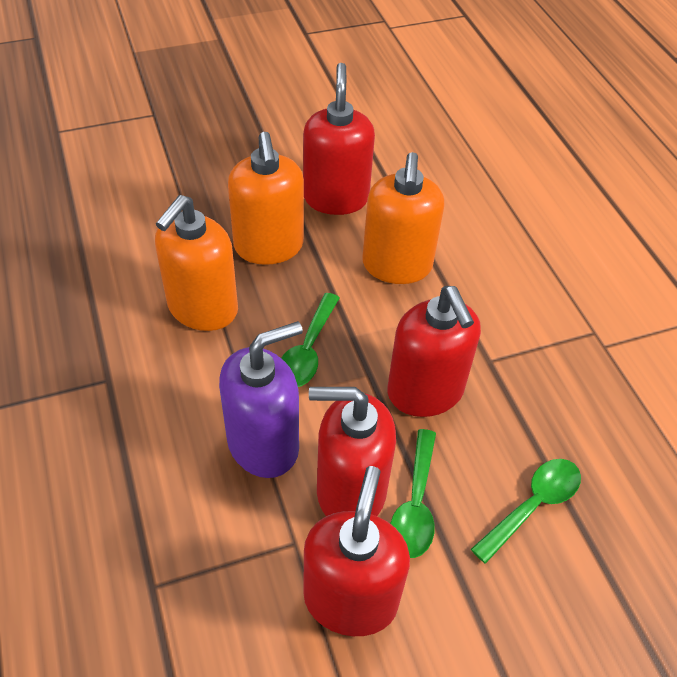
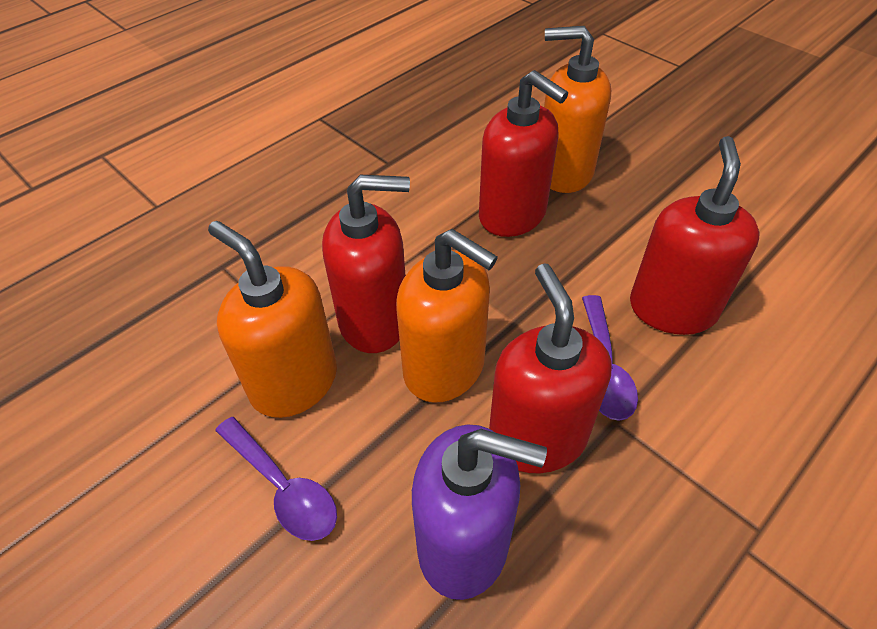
green spoon: [281,293,340,387] [390,429,436,558] [471,459,581,564] = 3 -> none = 0
purple spoon: none = 0 -> [215,417,337,541] [582,295,638,421] = 2

